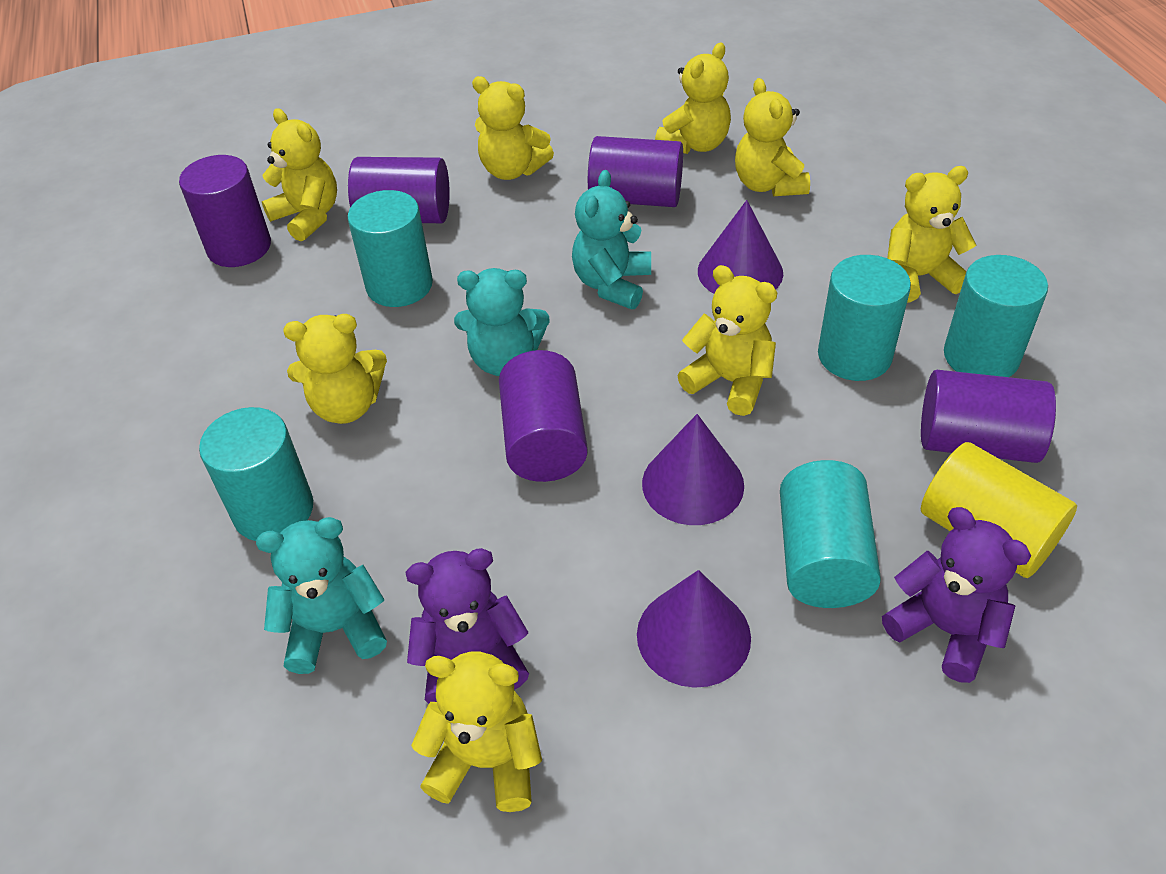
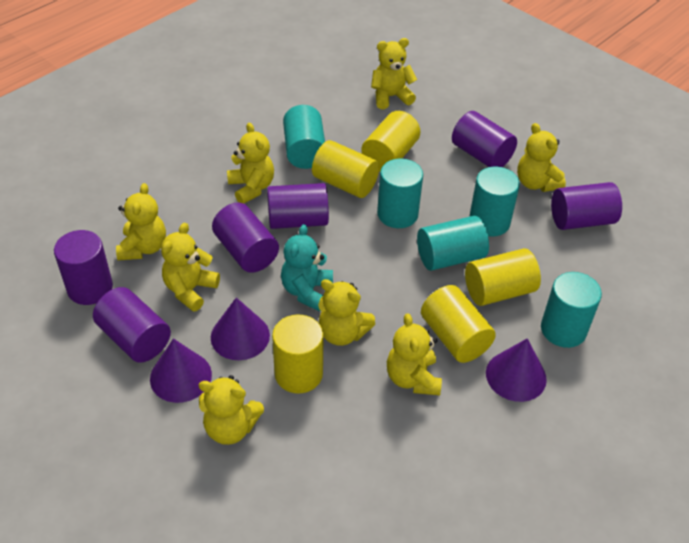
purple cylinder: [179,155,271,267] [348,157,450,223] [499,350,588,482] [588,136,683,207] [921,370,1056,463] = 5 -> [54,230,113,305] [93,287,171,363] [212,203,279,273] [267,183,329,229] [452,111,517,167] [551,182,622,230] = 6
purple teddy bear: [406,548,529,704] [882,507,1031,683] = 2 -> none = 0
turquoise teddy bear: [256,517,387,674] [454,268,549,376] [572,170,651,309] = 3 -> [281,224,333,311] = 1
yellow cylinder: [921,442,1077,578] = 1 -> [272,314,323,394] [312,140,379,198] [361,111,421,172] [421,285,496,363] [465,248,541,306] = 5

